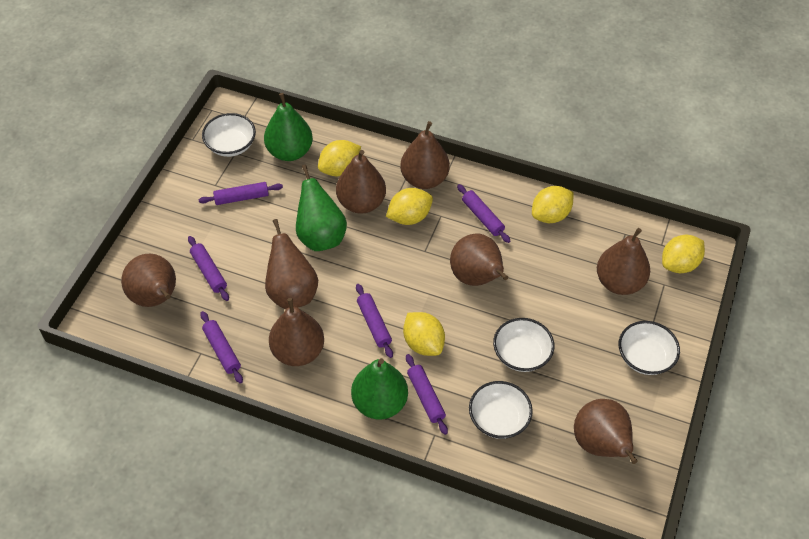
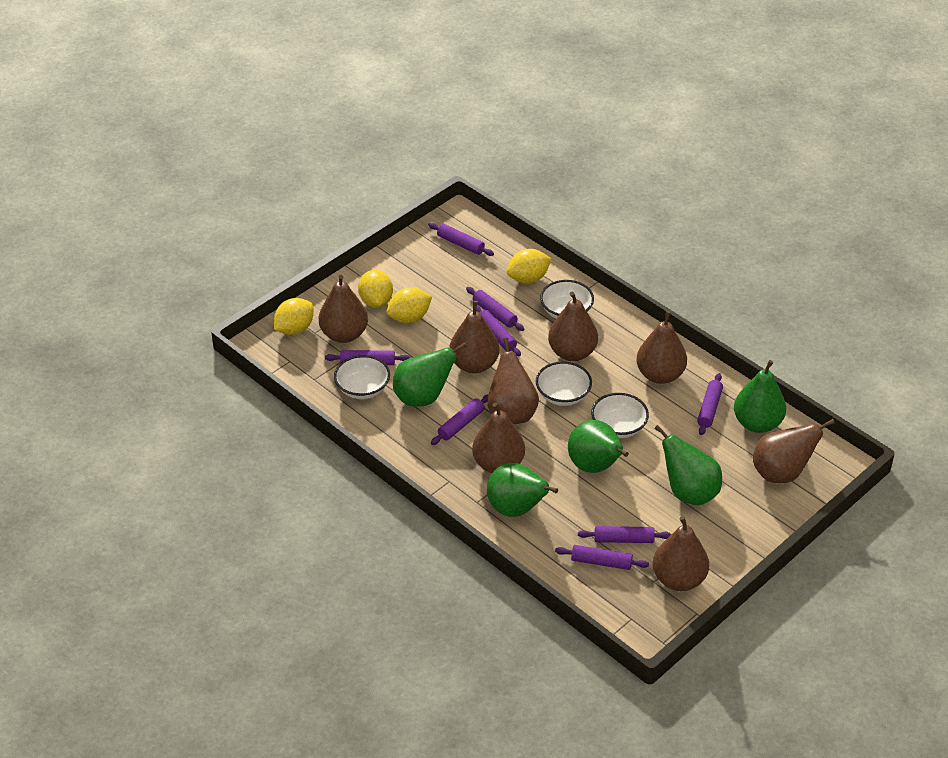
green pear: [264,93,313,161] [296,164,347,251] [351,358,408,420] = 3 -> [393,343,467,407] [487,463,558,517] [568,420,629,473] [654,425,722,505] [734,360,786,433] = 5
purple rolling pin: [188,236,229,301] [198,182,283,205] [200,311,243,384] [356,284,393,358] [406,354,448,435] [457,184,510,243] = 6 -> [325,350,410,365] [428,223,494,256] [431,395,488,445] [466,287,524,331] [476,306,521,357] [555,545,649,570] [578,526,671,543] [697,373,723,435] = 8
yellow lemon: [318,140,361,176] [386,188,433,225] [403,312,445,356] [532,186,574,223] [662,235,705,273] = 5 -> [274,298,314,335] [358,270,393,307] [387,288,432,323] [507,249,551,283] = 4

